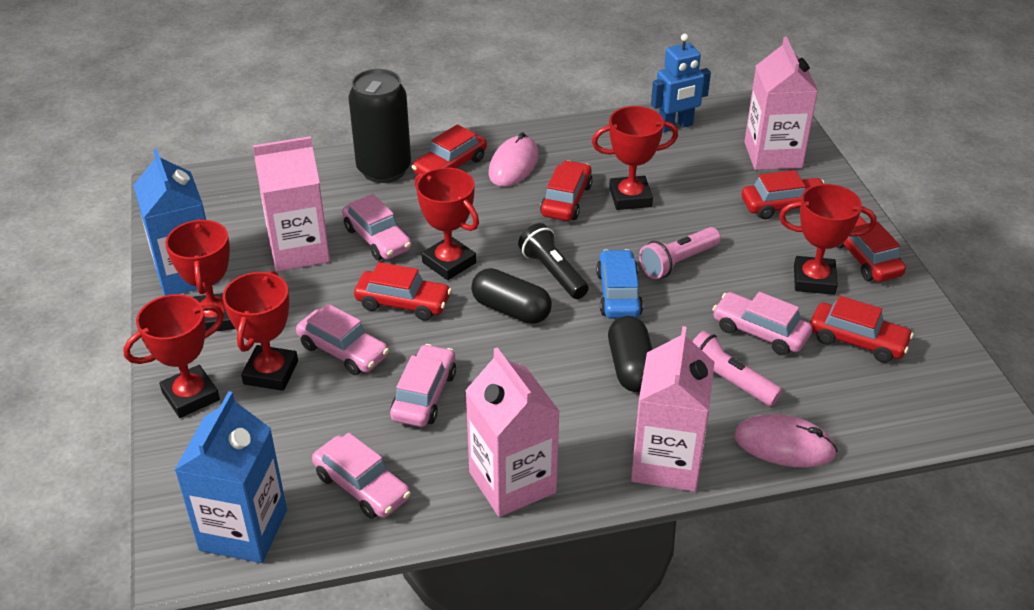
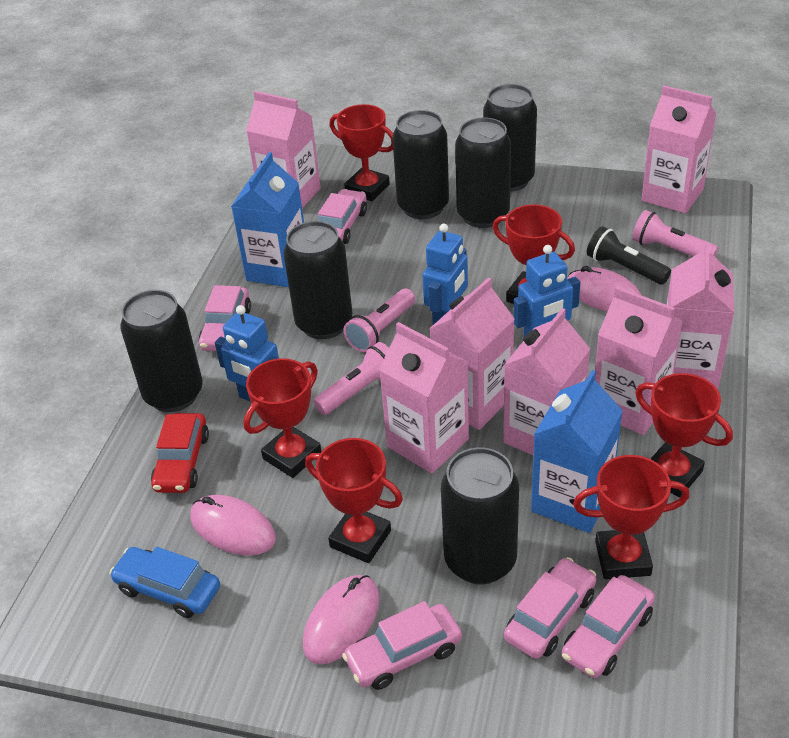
black can: [348,69,411,183] = 1 -> [120,290,203,412] [283,221,352,339] [392,110,449,219] [441,447,519,585] [455,117,511,228] [483,84,537,192] = 6
black capsule: [471,268,552,324] [608,316,653,392] = 2 -> none = 0
blue robot: [651,34,711,132] = 1 -> [215,305,280,401] [423,224,468,325] [513,245,580,338] = 3
pink carton: [253,136,330,272] [465,347,560,517] [631,326,714,492] [744,37,818,170] = 4 -> [246,91,321,208] [379,322,469,474] [429,277,515,430] [503,308,590,456] [595,286,683,435] [641,85,716,214] [667,242,734,390] = 7
pink flashlight: [639,227,721,279] [692,330,782,406] = 2 -> [313,342,389,415] [343,289,415,352] [632,210,718,257] = 3
pink mouse: [489,132,539,187] [734,414,838,468] = 2 -> [190,495,276,556] [303,575,380,665] [568,266,642,312] = 3
red car: [354,262,452,321] [412,124,487,175] [540,160,593,221] [742,170,824,219] [810,296,914,363] [837,216,906,282] = 6 -> [151,413,209,493] = 1

